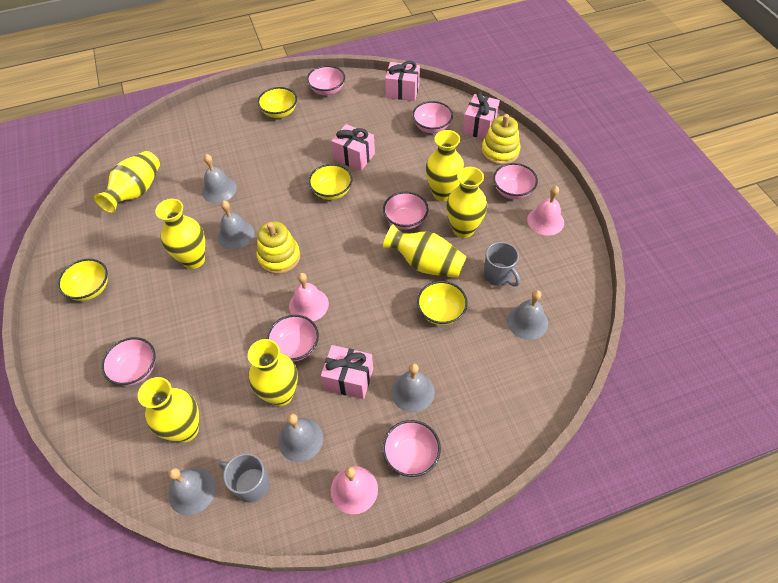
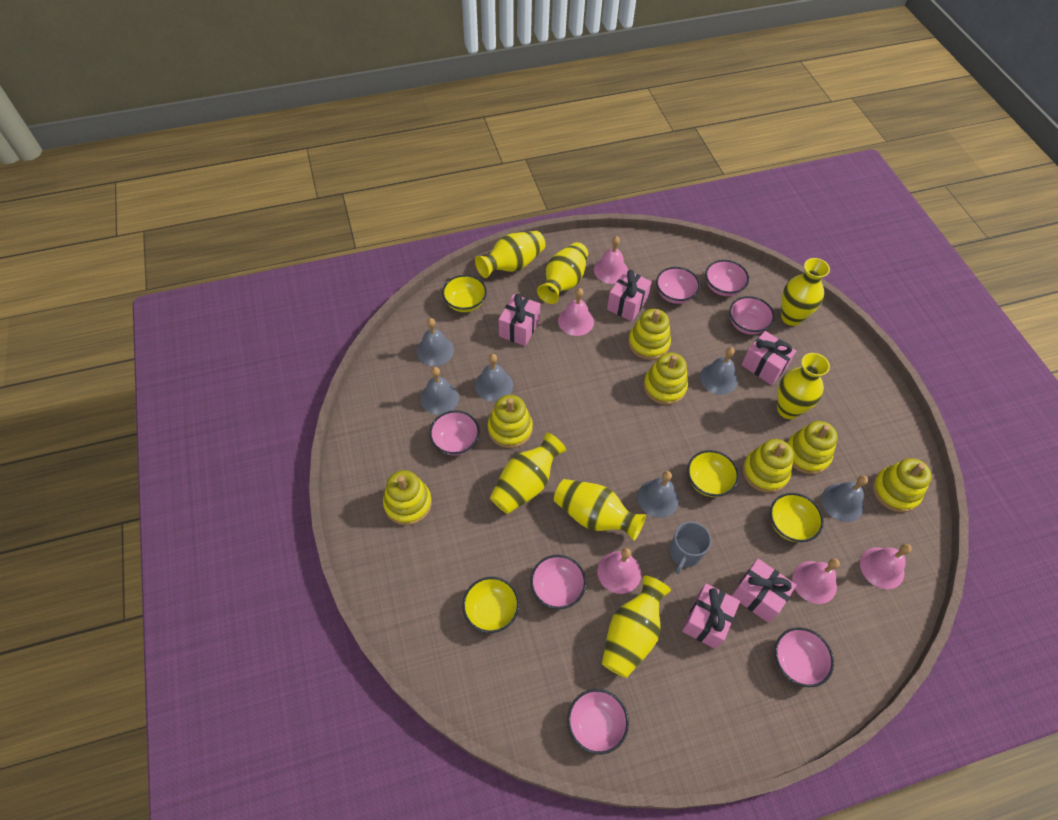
grey mug: [219,453,269,502] [484,242,520,287] = 2 -> [670,522,711,574] = 1
pink bell: [289,273,329,321] [331,466,378,514] [527,186,564,236] = 3 -> [558,288,594,336] [594,236,628,284] [597,548,641,594] [792,559,840,604] [860,544,912,589] = 5
pink gift: [321,345,373,399] [331,124,375,171] [385,61,420,101] [463,92,500,139] = 4 -> [499,294,540,346] [607,270,652,321] [682,583,740,649] [731,559,796,623] [741,331,796,385] = 5
yellow stacking toy: [256,221,300,274] [481,114,520,165] = 2 -> [383,470,432,525] [488,395,533,448] [628,309,671,360] [644,352,688,405] [743,439,794,493] [787,421,838,474] [873,458,932,512] = 7

